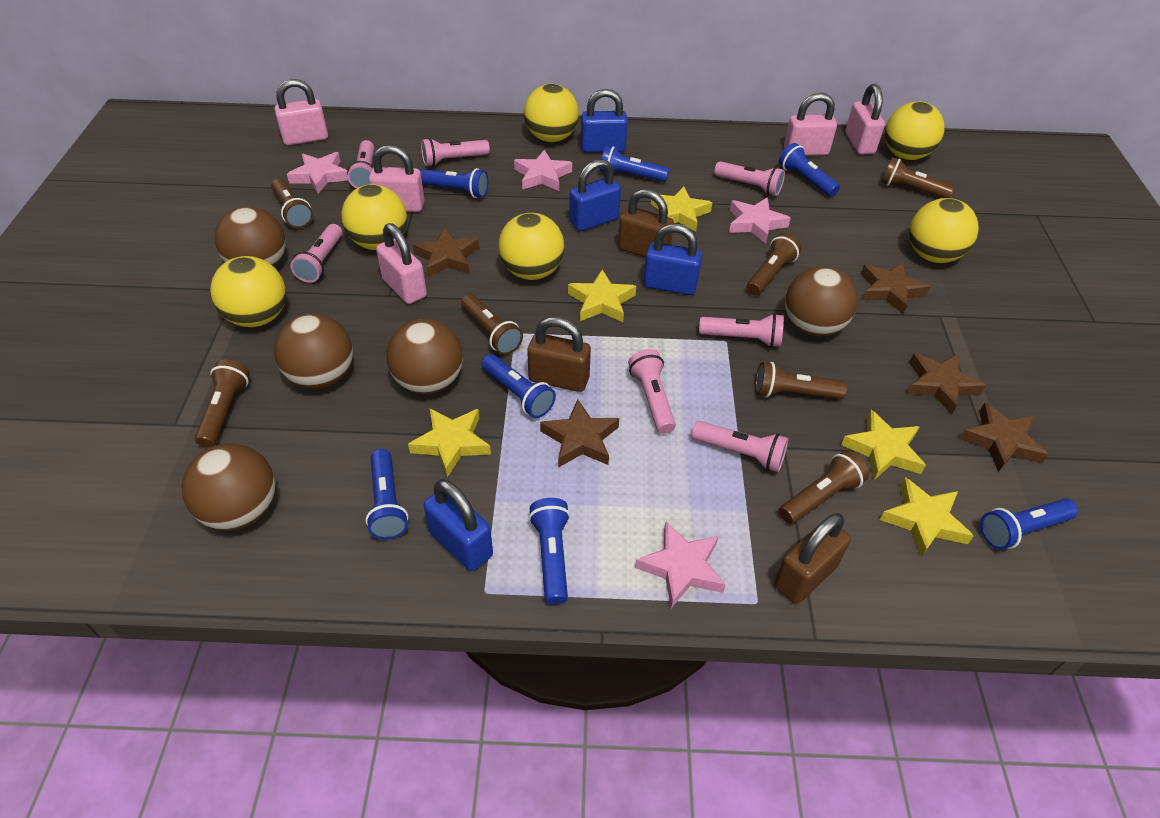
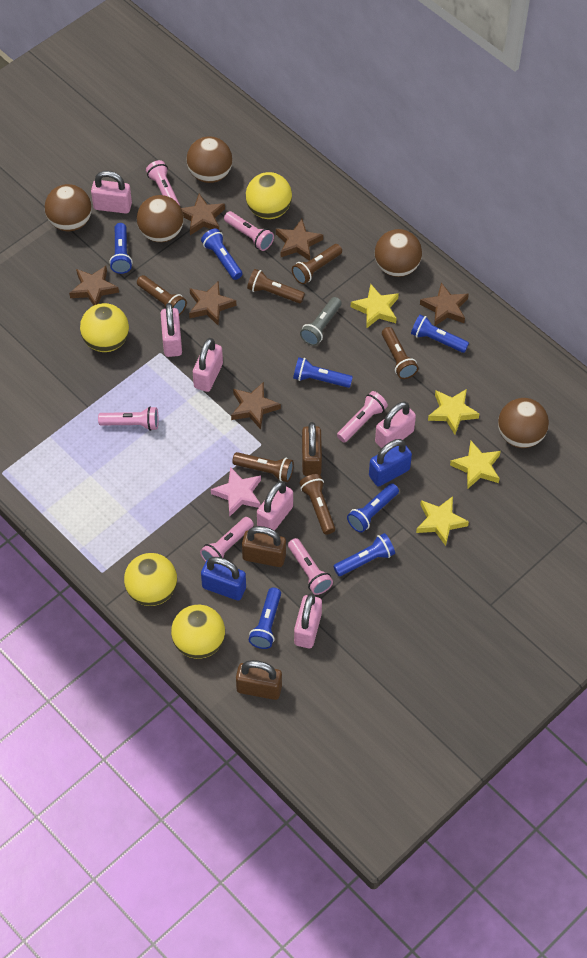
blue padlock: [424,479,493,571] [569,159,621,231] [581,89,628,152] [643,224,702,295] = 4 -> [201,557,246,601] [369,439,412,487] = 2
brown flashlight: [195,360,250,448] [271,179,313,228] [461,294,523,355] [747,233,801,296] [755,362,847,399] [779,450,869,524] [881,157,955,198] = 7 -> [137,275,187,315] [232,452,294,482] [247,269,305,303] [292,244,342,284] [299,474,335,535] [382,327,419,379] = 6
brown star: [413,227,479,277] [540,399,619,468] [861,262,930,314] [907,353,986,415] [960,402,1049,472] = 5 -> [69,266,119,306] [181,194,225,235] [189,281,236,326] [231,382,281,429] [276,219,323,261] [420,282,469,326] = 6
grey flashlight: none = 0 -> [300,297,342,346] = 1
pink flashlight: [290,224,342,283] [347,140,374,188] [421,138,490,166] [628,349,676,434] [691,421,789,472] [699,313,784,347] [714,161,785,196] = 7 -> [98,406,159,431] [146,160,180,205] [200,517,254,562] [224,211,274,251] [288,538,333,595] [337,391,388,443] = 6
pink padlock: [275,79,328,145] [369,145,425,212] [376,223,427,304] [784,93,837,156] [845,84,885,155] = 5 -> [91,171,132,214] [161,303,182,357] [193,338,223,392] [257,481,293,530] [294,593,322,648] [375,402,416,448] = 6
pink star: [287,152,348,194] [514,150,572,191] [635,521,726,608] [729,197,791,244] = 4 -> [211,467,261,517] = 1
yellow ball: [210,256,286,327] [341,184,407,250] [499,213,564,280] [524,84,579,142] [885,102,945,160] [909,198,979,263] = 6 -> [80,303,129,352] [124,553,177,606] [171,605,225,659] [246,172,292,219] = 4
yellow star: [408,408,491,477] [568,269,636,322] [651,187,712,232] [841,410,926,480] [880,477,974,557] = 5 -> [351,284,399,329] [416,496,469,546] [428,389,479,434] [450,441,501,488] = 4

